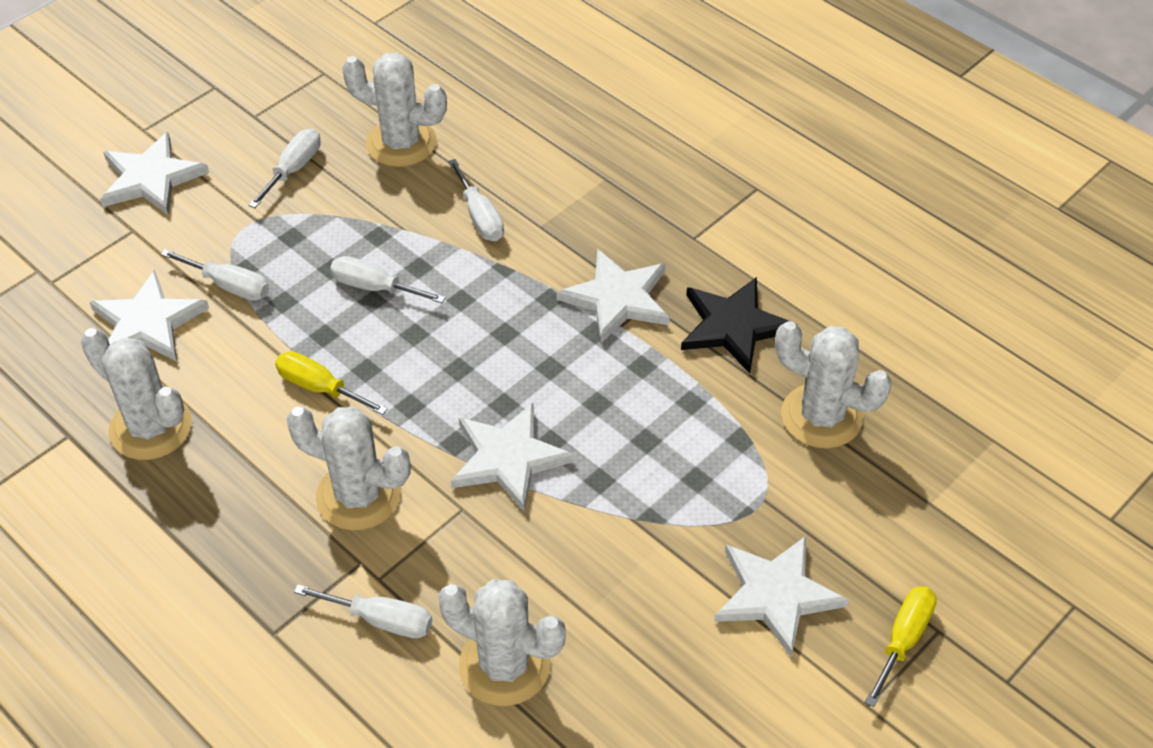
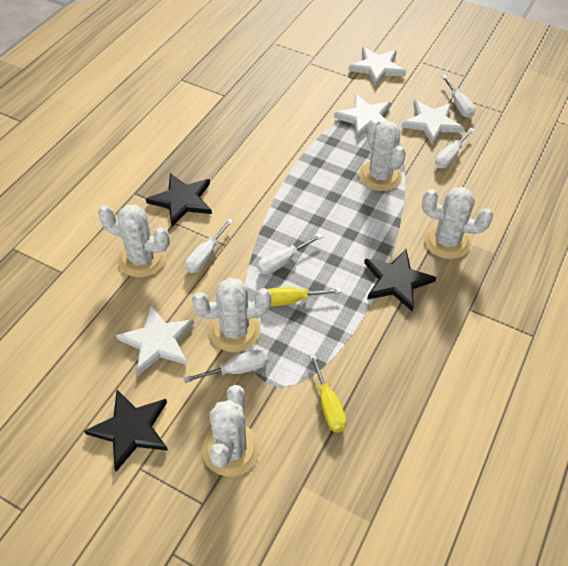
black star: [681,277,797,374] = 1 -> [84,390,168,472] [146,173,212,226] [364,249,436,312] = 3
white star: [90,270,209,362] [100,132,209,215] [451,402,575,512] [557,249,670,343] [714,536,849,657] = 5 -> [116,305,194,375] [334,94,391,139] [348,47,406,87] [401,100,464,145] = 4

